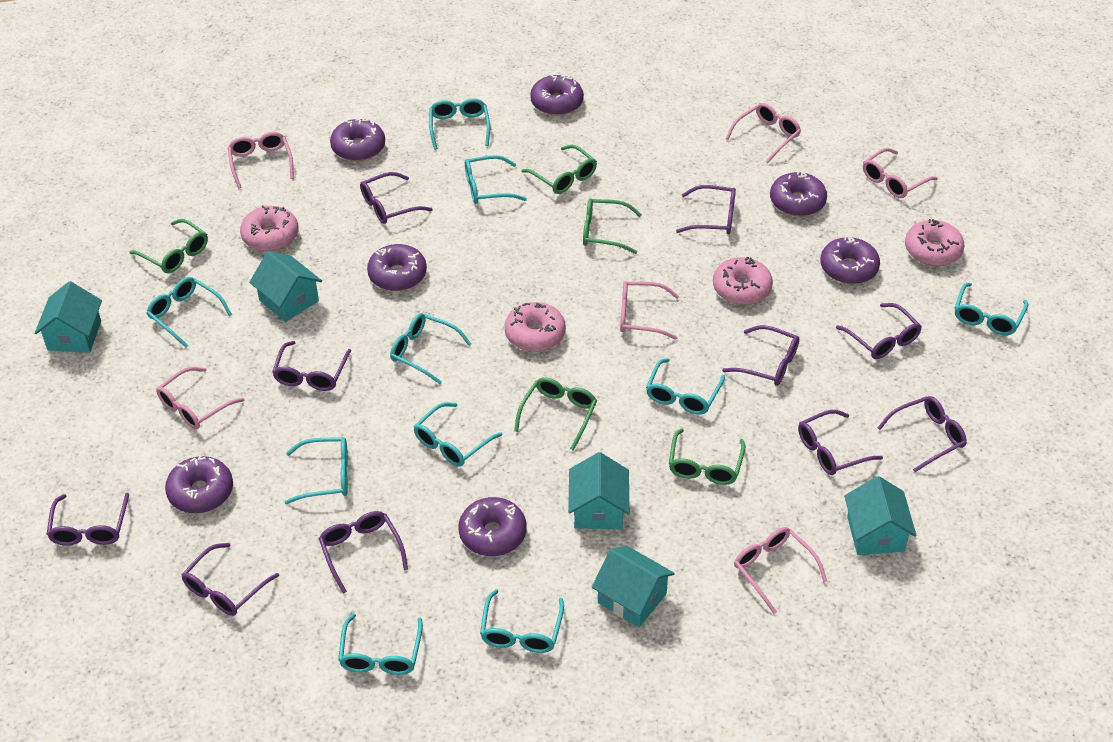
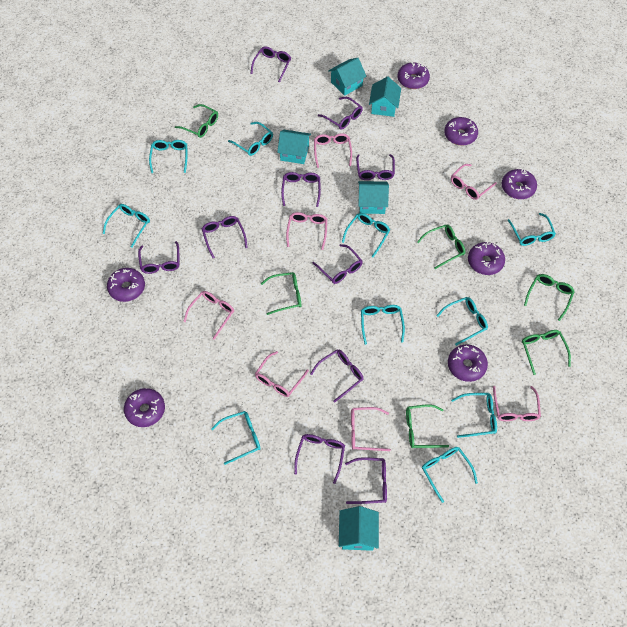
green glasses: [129,219,208,273] [514,378,597,451] [521,145,597,194] [583,199,642,254] [669,429,746,485] = 5 -> [175,104,218,138] [261,272,301,315] [406,404,449,448] [417,224,465,269] [522,330,571,375] [524,274,575,321] = 6
pink donut: [240,205,299,251] [504,302,566,352] [713,256,773,305] [905,219,964,266] = 4 -> none = 0
pink glasses: [156,367,245,429] [228,132,294,189] [620,281,679,340] [726,103,801,163] [734,527,827,614] [863,148,938,198] = 6 -> [183,291,234,340] [255,351,309,397] [286,212,327,250] [314,133,352,168] [351,407,391,451] [451,164,497,200] [493,386,541,421] = 7

